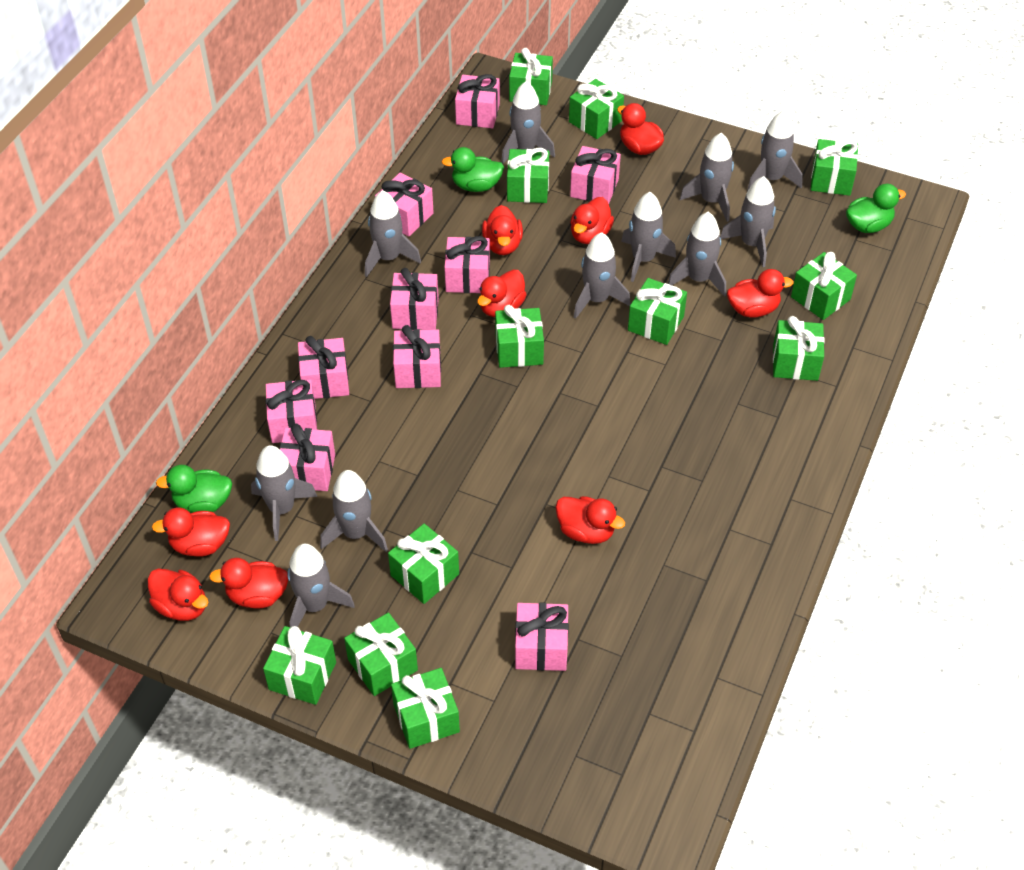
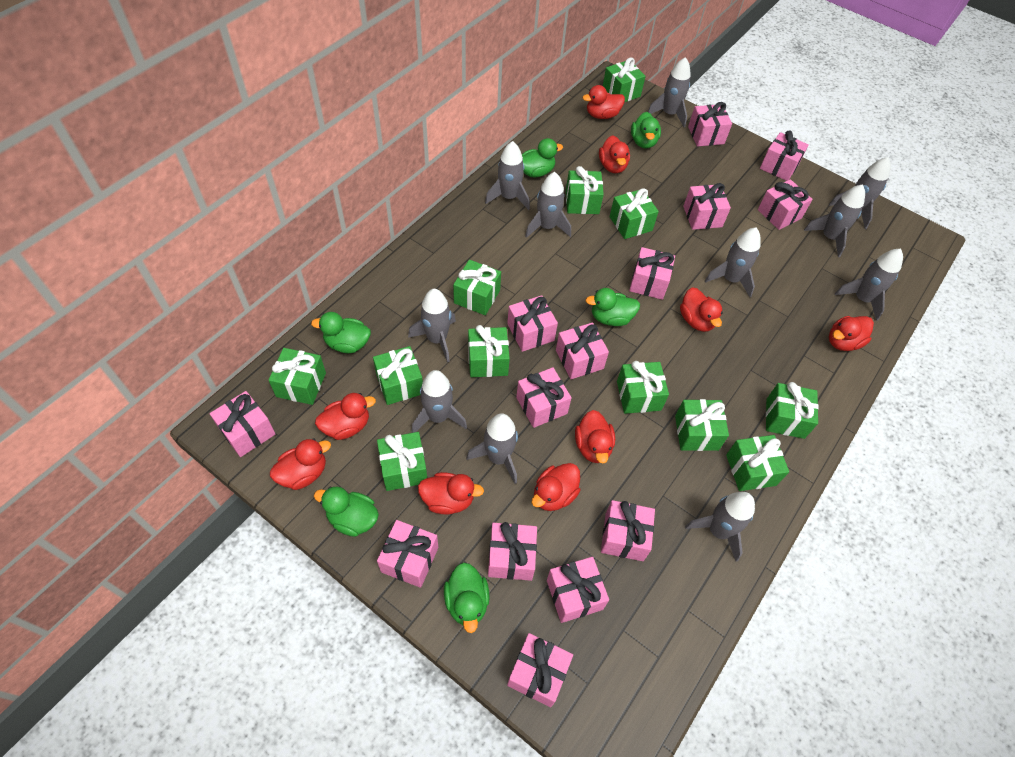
green duck: [156,465,232,513] [441,147,504,192] [846,184,906,233] = 3 -> [311,312,371,353] [314,487,379,537] [444,562,490,633] [522,138,563,177] [585,288,640,326] [631,112,661,149] = 6
pink gift: [266,379,317,443] [280,424,335,491] [298,336,349,399] [375,173,434,236] [390,268,439,330] [393,325,441,388] [444,236,490,293] [455,74,500,128] [515,603,569,671] [570,146,621,204] = 10 -> [210,391,275,457] [377,520,438,588] [488,522,537,581] [507,295,558,352] [507,633,573,707] [516,367,571,428] [547,557,609,623] [556,323,609,379] [601,500,655,561] [629,247,675,300] [683,183,731,230] [688,102,732,146] [758,179,813,230] [760,131,809,181] = 14

